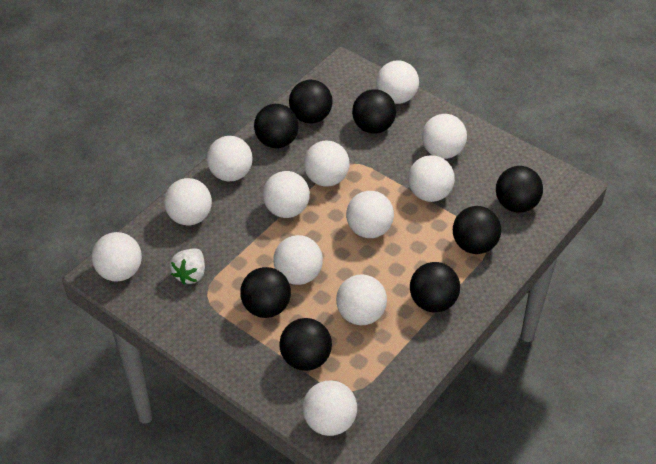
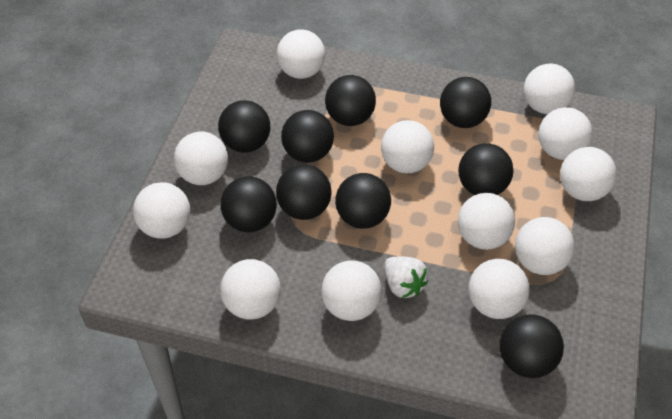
black ball: [240,267,291,318] [254,104,299,148] [279,318,332,371] [289,80,333,123] [352,89,396,134] [410,262,460,312] [453,206,501,254] [496,166,543,213] = 8 -> [218,100,270,153] [221,176,277,232] [276,164,332,220] [281,110,334,163] [325,75,376,126] [335,173,391,229] [440,77,491,128] [458,143,513,195] [500,314,564,378] = 9

